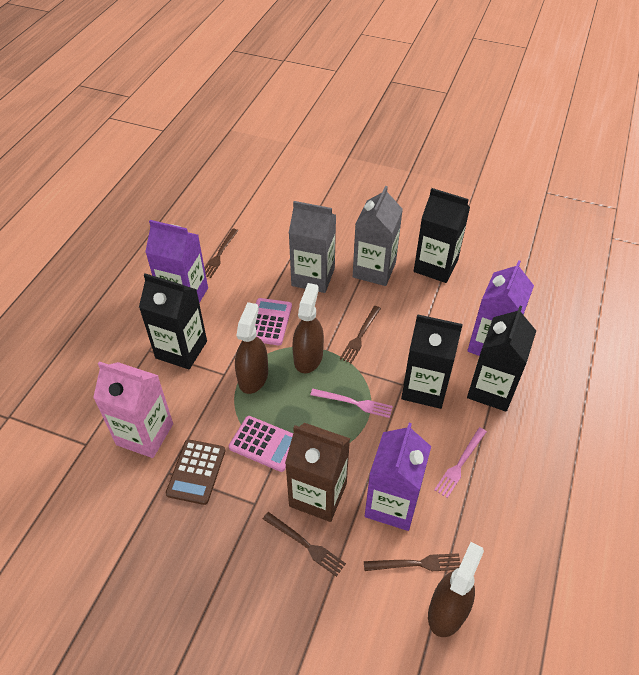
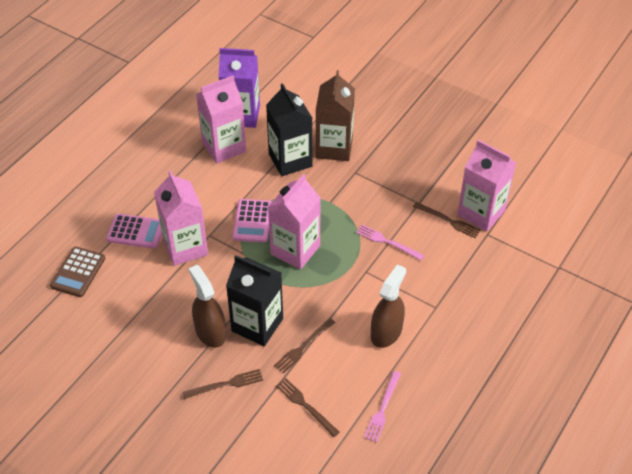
black carton: [139,274,207,369] [401,314,463,409] [414,188,470,283] [467,306,536,412] = 4 -> [226,255,283,346] [266,83,312,176] = 2
brown spray bottle: [235,302,268,394] [292,283,324,373] [428,542,484,637] = 3 -> [188,265,226,348] [371,264,406,348] = 2
grey carton: [289,201,336,293] [353,186,403,286] = 2 -> none = 0
pink carton: [93,361,173,458] = 1 -> [154,170,208,266] [196,76,246,164] [268,174,321,270] [457,140,516,232] = 4
purple carton: [145,220,208,303] [365,423,431,531] [467,260,534,356] = 3 -> [218,48,260,128] = 1

